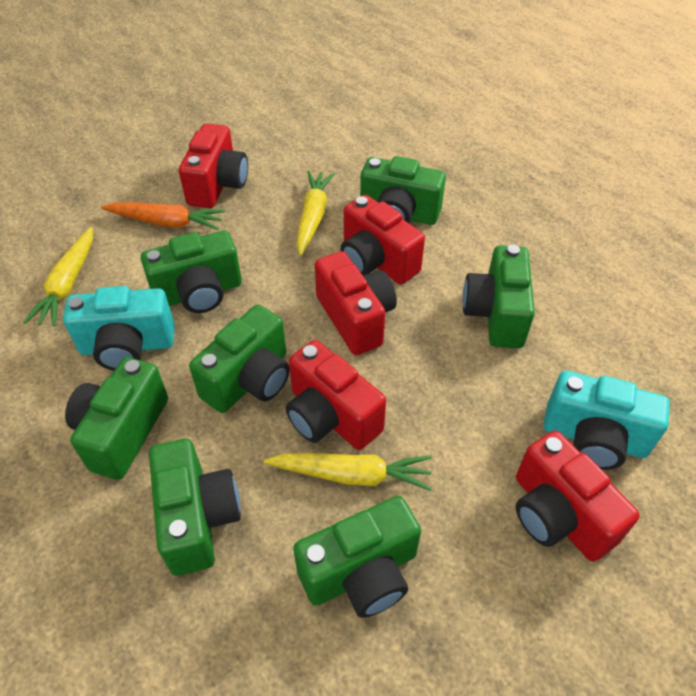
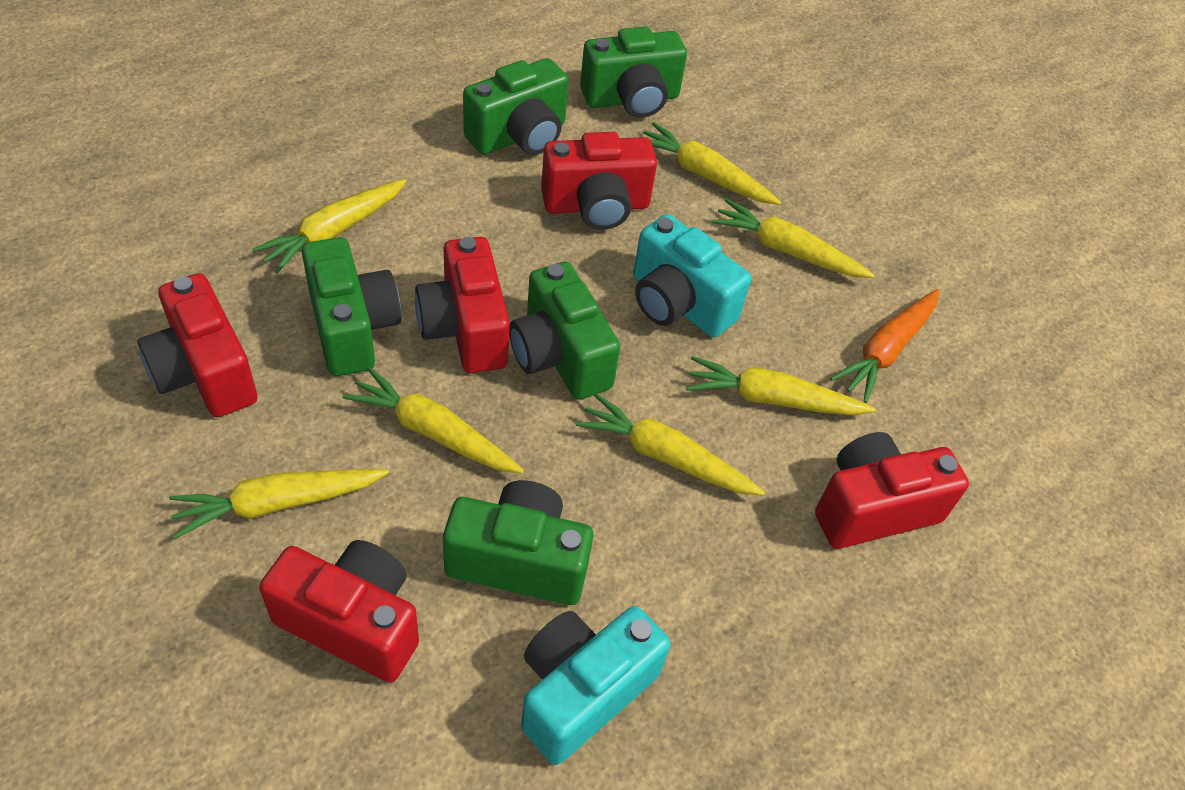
green camera: [65,357,168,480] [141,230,242,313] [149,439,241,576] [189,305,290,413] [293,496,421,618] [360,156,446,225] [462,245,535,348] = 7 -> [302,237,401,376] [443,480,593,605] [463,58,569,155] [509,262,620,400] [580,26,687,118] = 5
yellow carrot: [23,227,93,327] [263,453,432,491] [296,171,335,256] = 3 -> [169,469,389,539] [252,179,407,274] [343,367,524,474] [576,393,765,496] [643,122,781,205] [686,356,875,416] [711,199,875,278] = 7

